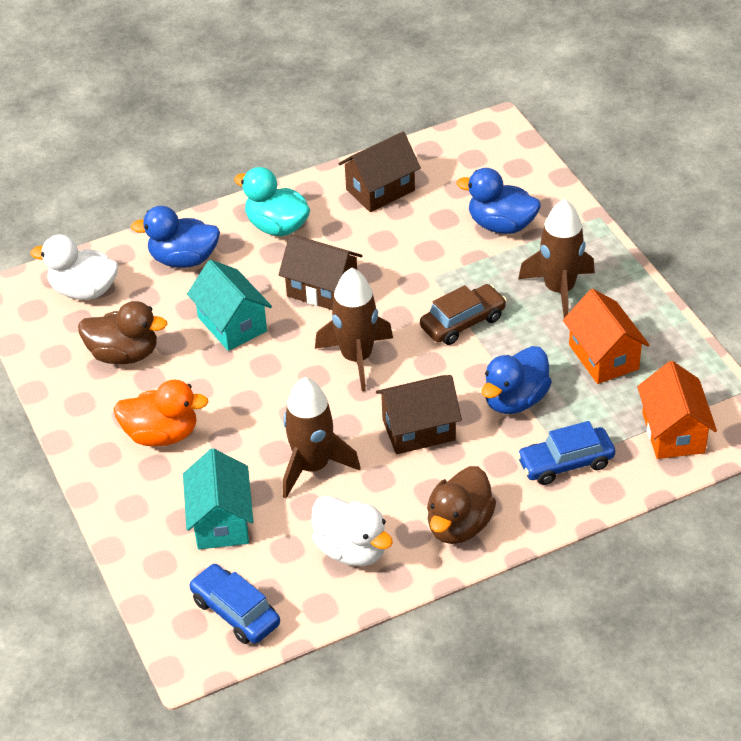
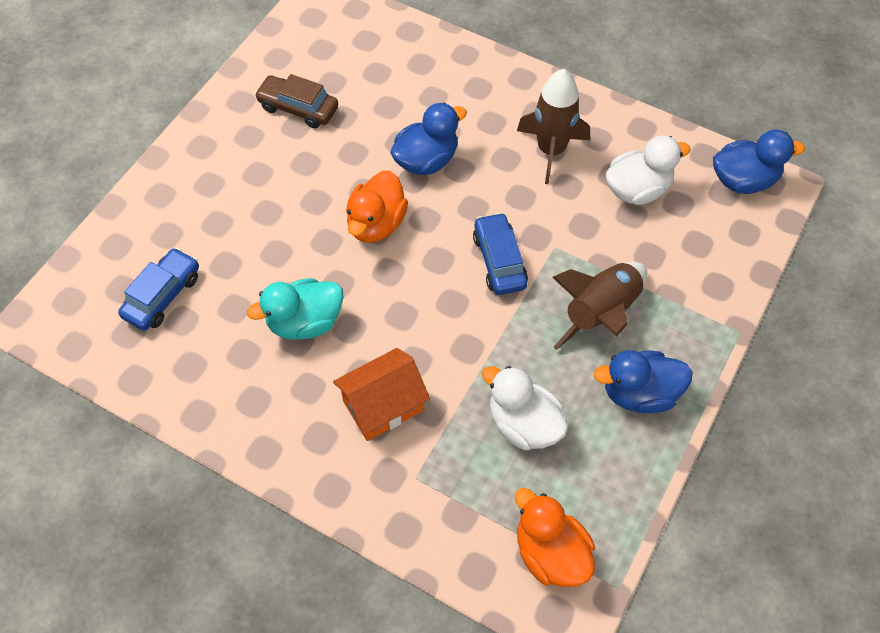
brown duck: [78,301,167,364] [427,466,496,544] = 2 -> none = 0
brown house: [278,234,363,310] [339,132,421,212] [376,375,462,454] = 3 -> none = 0
brown rocket: [283,377,361,498] [315,268,393,391] [518,199,595,318] = 3 -> [517,69,590,184] [552,262,647,350] = 2
orange duck: [114,380,209,446] = 1 -> [346,170,408,243] [515,488,595,587] = 2
orange house: [563,289,649,384] [637,361,717,459] = 2 -> [333,348,430,441] = 1
turquoise house: [183,448,253,550] [187,260,272,351] = 2 -> none = 0

